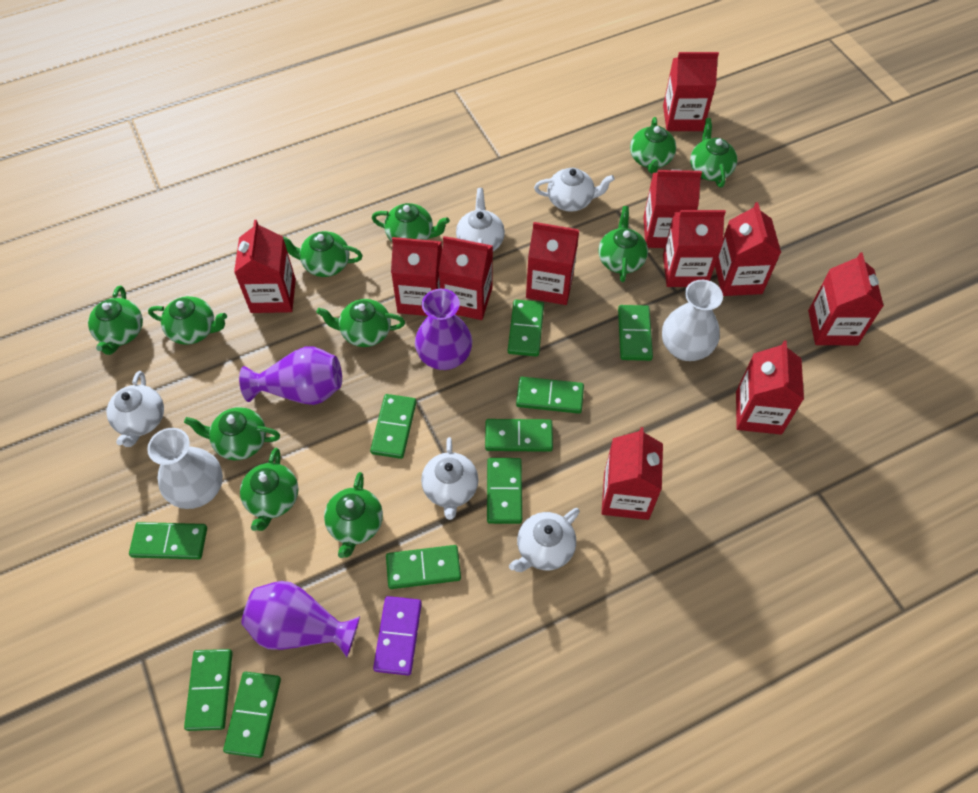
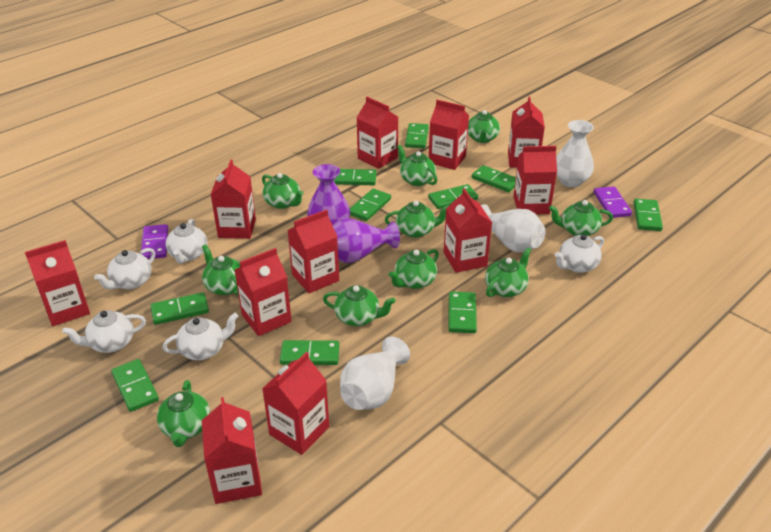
green teapot: [88,286,143,355] [148,296,227,345] [184,407,280,460] [240,448,299,531] [283,231,363,277] [316,299,405,347] [324,472,383,558] [372,203,450,243] [598,206,648,282] [630,117,676,173] [690,118,738,188] = 11 -> [157,380,210,447] [202,244,240,296] [262,173,303,209] [323,285,395,326] [385,201,449,238] [389,249,439,289] [397,145,438,186] [468,110,500,143] [485,247,532,297] [549,200,613,236] = 10
purple domino: [373,596,422,675] = 1 -> [141,224,168,259] [594,186,632,218] = 2
purple vase: [239,346,342,405] [241,581,360,657] [415,289,472,370] = 3 -> [307,164,350,225] [333,218,400,263] = 2
white vase: [147,428,223,509] [662,280,723,361] = 2 -> [340,337,410,410] [481,204,545,252] [556,120,594,188] = 3

